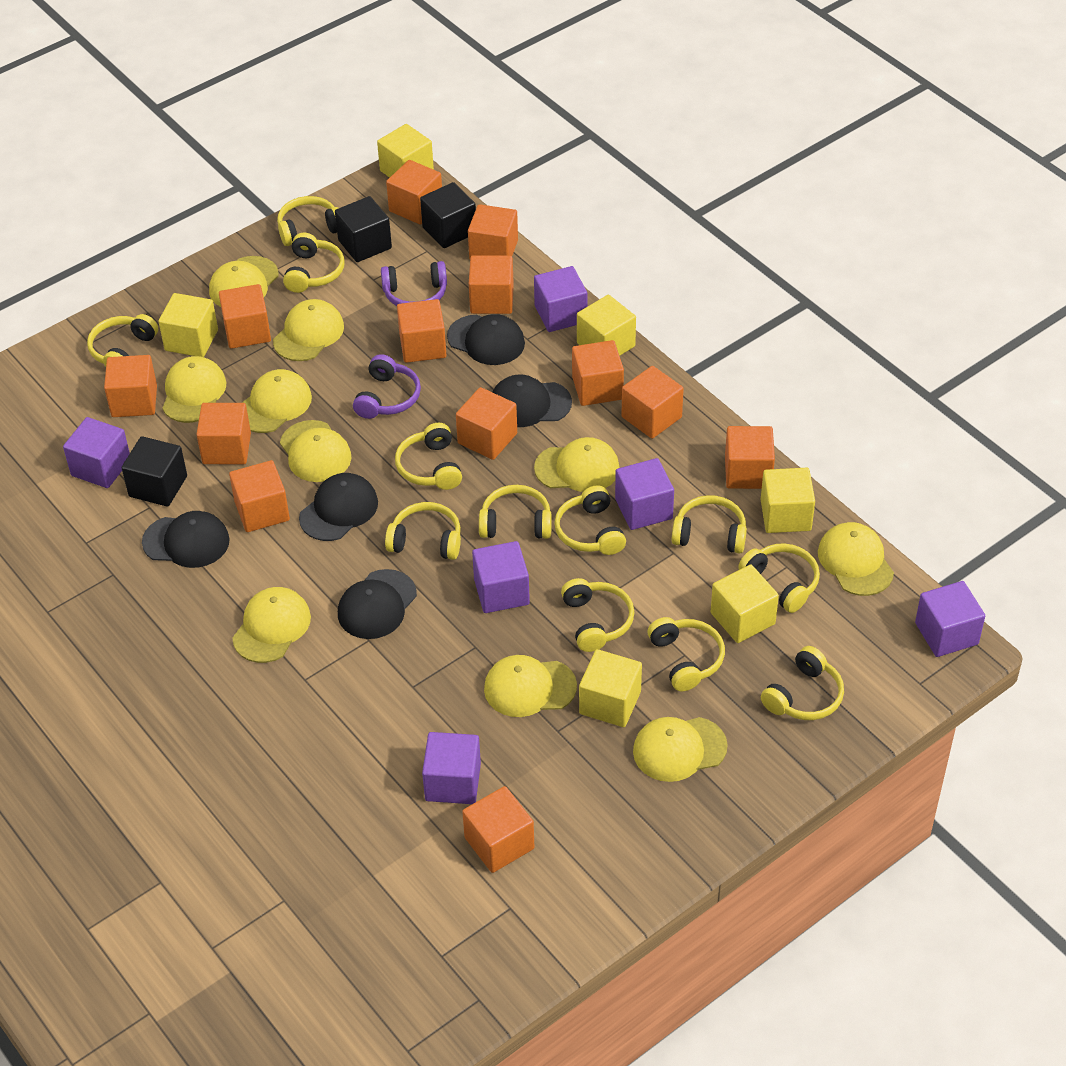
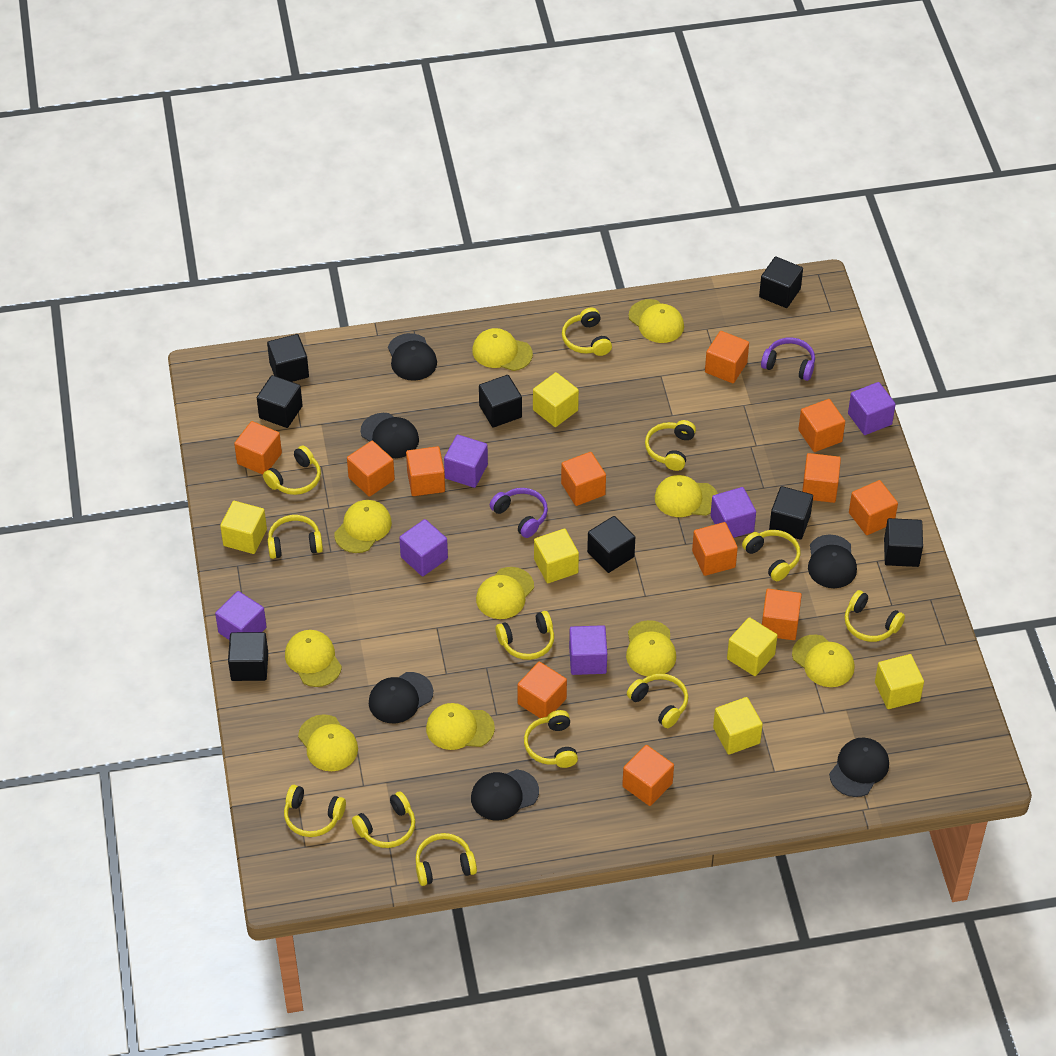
black cap: [142,511,230,568] [299,473,378,541] [338,569,417,639] [447,314,525,365] [492,374,572,427] = 5 -> [361,413,419,458] [369,672,433,723] [388,333,437,381] [471,769,539,820] [808,534,857,588] [829,737,889,797] = 6
black cube: [122,436,187,507] [335,196,392,262] [420,182,476,248] = 3 -> [228,632,268,681] [257,375,303,428] [267,334,309,382] [479,375,522,428] [587,516,635,573] [759,256,803,308] [769,486,813,540] [884,518,923,567] = 8
orange cube: [104,355,157,417] [196,403,251,464] [219,284,271,349] [229,460,290,532] [386,160,442,225] [397,299,446,363] [456,387,517,460] [462,786,534,873] [468,204,518,259] [469,255,514,314] [572,340,624,406] [621,366,684,439] [725,426,775,489] = 13 -> [234,421,282,475] [347,441,395,497] [406,446,445,496] [517,662,567,718] [561,452,606,506] [622,745,674,806] [692,522,738,576] [705,331,749,383] [762,589,802,640] [798,399,845,452] [802,453,841,503] [849,480,898,535] = 12

